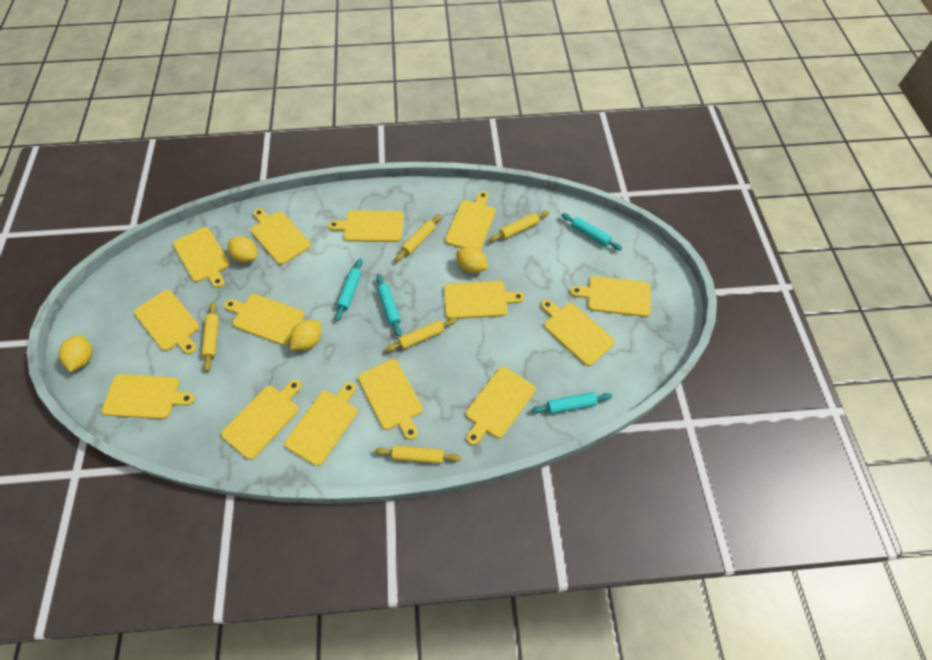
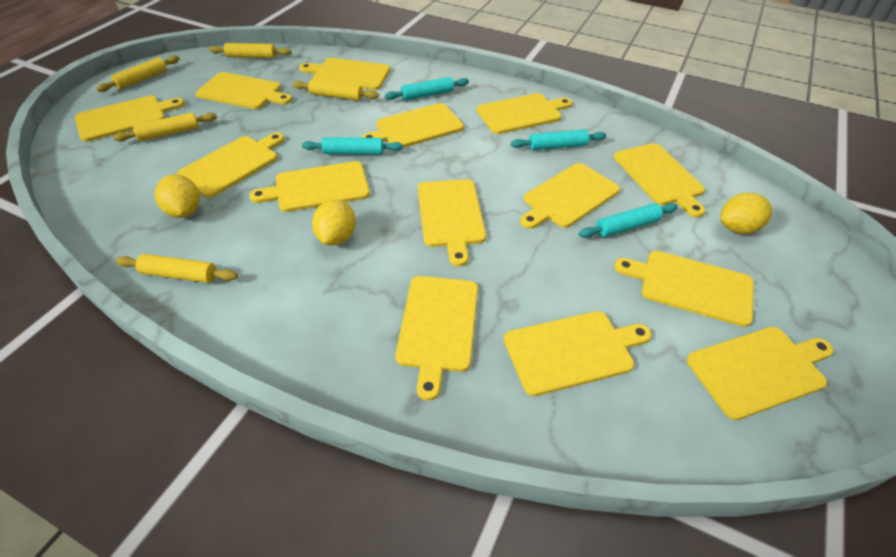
yellow lemon: [59,335,93,372] [228,236,257,263] [290,320,321,350] [456,246,488,273] = 4 -> [155,174,200,218] [312,199,356,245] [720,193,772,234] = 3

